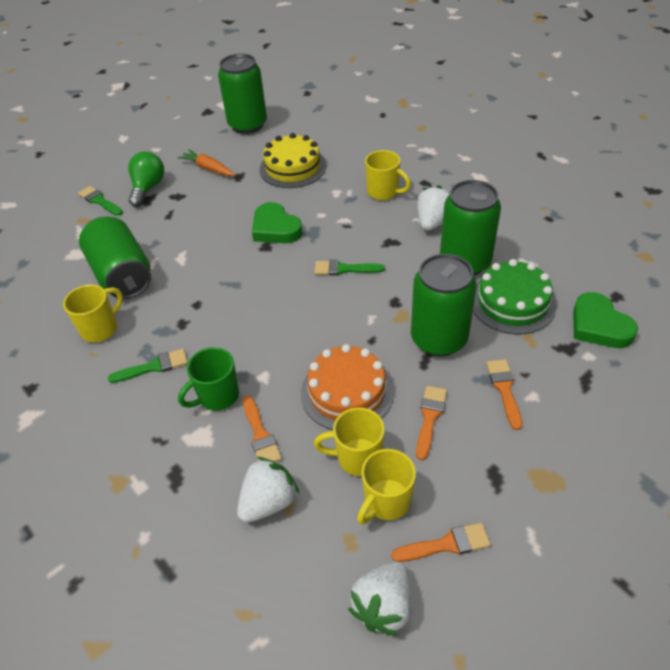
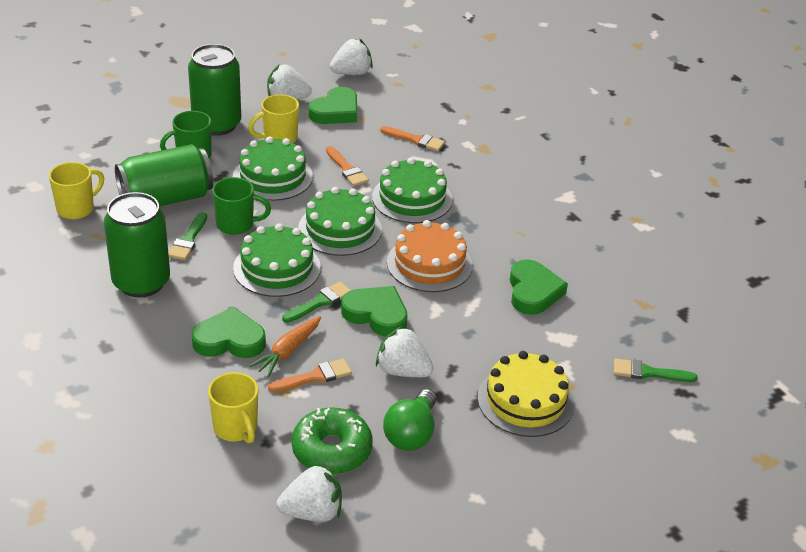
green cake: [473,259,557,335] = 1 -> [233,136,313,201] [233,224,321,297] [298,187,382,256] [372,157,453,223] = 4
green can: [79,217,151,299] [218,54,267,134] [411,254,477,357] [440,180,501,275] = 4 -> [104,192,170,297] [115,144,213,206] [188,44,241,136] = 3
green donut: none = 0 -> [292,407,373,475] = 1
green heart: [252,202,303,243] [573,292,638,348] = 2 -> [191,307,266,358] [308,87,357,124] [341,286,407,337] [510,259,568,315] = 4
green mug: [178,347,239,411] = 1 -> [160,111,211,158] [212,177,271,235] = 2
orange brush: [243,396,282,462] [391,523,491,562] [416,386,447,460] [486,359,522,430] = 4 -> [268,358,352,392] [326,146,369,186] [380,126,445,151] = 3
white strawberry: [237,457,299,523] [348,562,411,636] [417,185,450,231] = 3 -> [267,64,312,100] [276,463,342,522] [330,39,373,75] [376,326,433,377] = 4
yellow mug: [63,285,123,342] [314,407,385,476] [357,449,416,525] [365,150,411,200] = 4 -> [49,162,104,219] [208,372,258,443] [248,94,299,143] = 3

